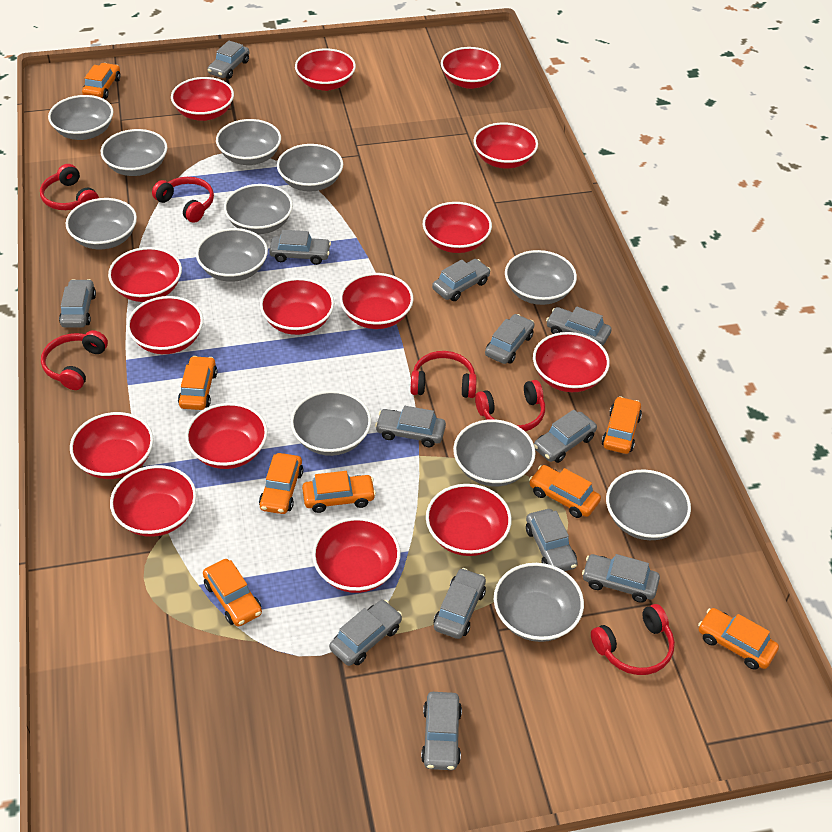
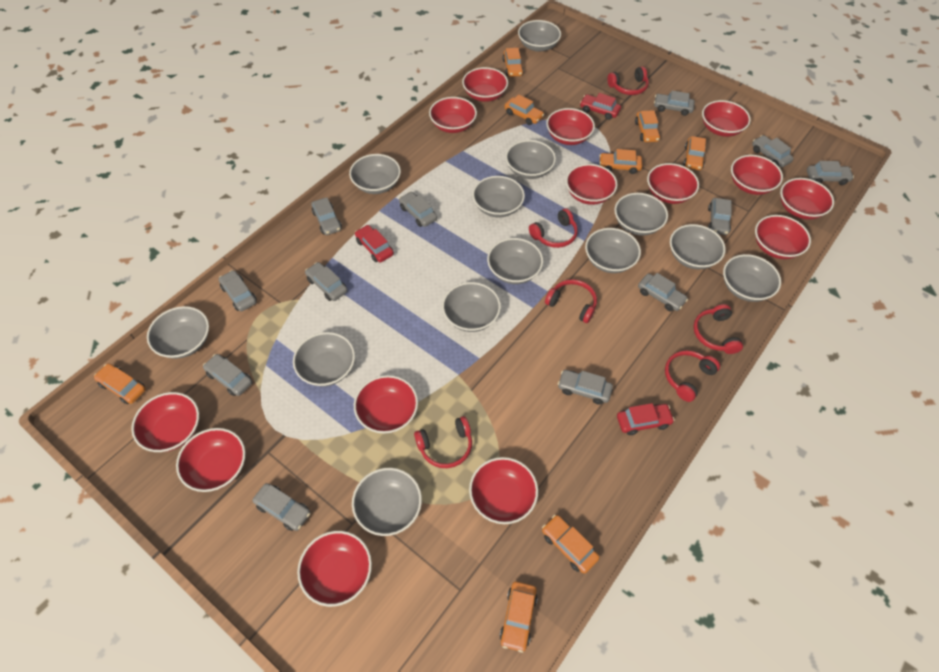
grey bowl: [48,95,114,140] [66,198,137,249] [101,129,167,176] [196,228,268,282] [216,119,281,165] [224,184,293,234] [277,144,343,191] [290,390,371,456] [453,419,536,487] [494,563,584,642] [505,250,577,305] [606,469,691,540] = 12 -> [147,306,209,359] [293,332,355,387] [349,154,401,194] [352,468,422,536] [442,282,501,332] [472,176,525,218] [487,238,543,284] [506,140,556,179] [518,20,561,52] [585,228,641,273] [615,193,668,236] [670,224,726,269] [723,254,781,302] = 13
grey car: [59,279,96,328] [208,40,250,79] [269,230,331,265] [329,600,402,666] [375,406,446,447] [421,692,462,770] [432,259,491,301] [434,568,486,639] [485,314,534,364] [526,509,578,571] [534,410,597,463] [546,306,611,346] [582,554,660,603] = 13 -> [203,354,252,396] [219,270,257,311] [253,483,311,531] [305,262,348,301] [311,197,342,235] [399,192,437,227] [558,370,613,405] [638,273,688,311] [654,91,695,116] [708,198,732,235] [752,135,794,167] [807,161,854,185] = 12
red bowl: [70,412,154,479] [108,247,182,302] [110,465,197,537] [127,296,203,354] [171,77,234,121] [185,403,268,469] [260,278,334,335] [295,48,356,91] [312,517,401,593] [340,273,414,329] [423,202,492,253] [426,484,512,556] [441,47,501,89] [473,122,538,169] [533,332,610,392] = 15 -> [131,392,199,452] [176,428,245,492] [297,531,372,607] [354,375,418,434] [429,97,477,133] [462,67,508,102] [469,457,538,524] [546,108,595,145] [566,164,618,205] [647,163,699,204] [702,100,751,137] [731,155,783,195] [755,215,811,259] [780,178,834,220] = 14
red car: none = 0 -> [355,225,394,262] [580,93,621,120] [617,403,675,435] = 3

